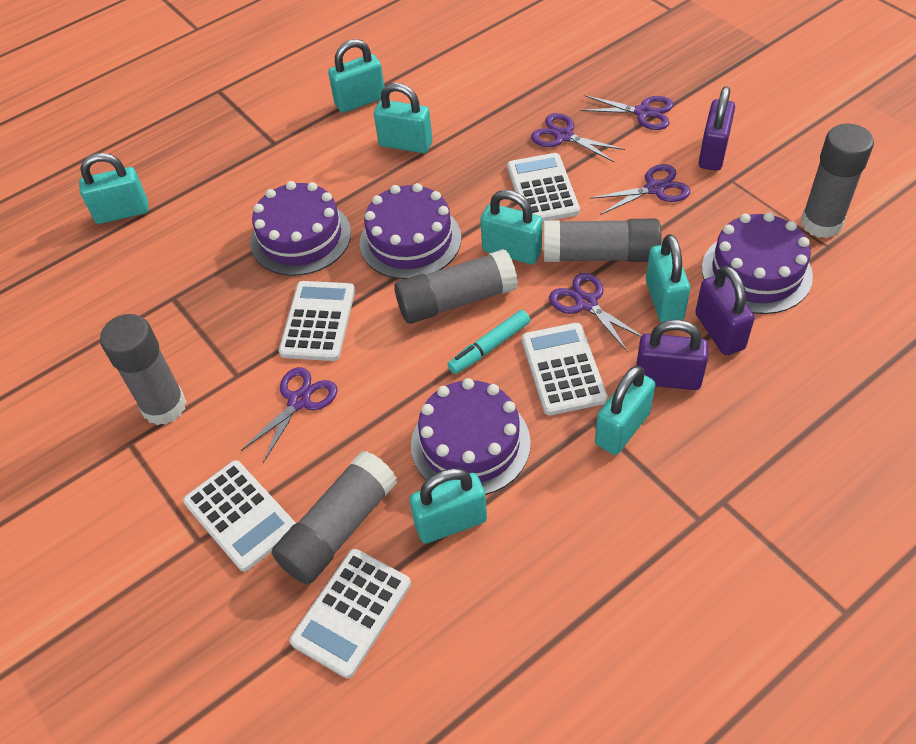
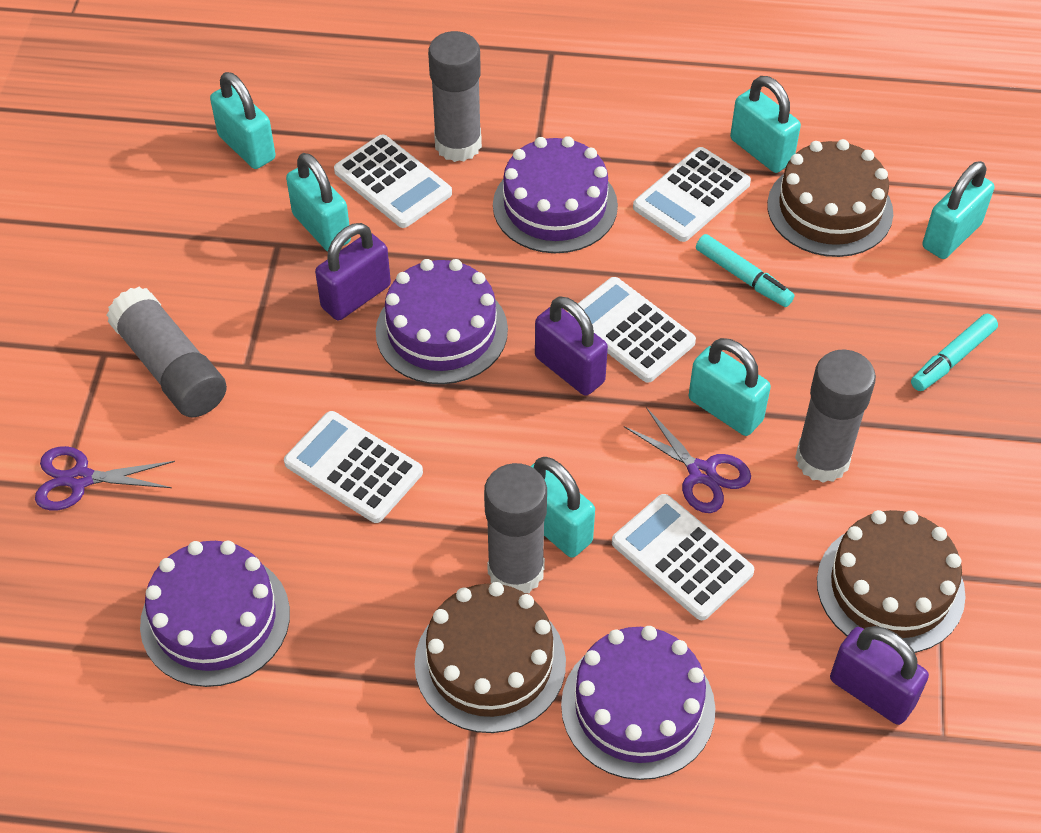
brown cake: none = 0 -> [414,582,566,733] [767,139,893,257] [817,510,966,653] = 3
grey glue stick: [100,314,187,425] [272,451,397,584] [395,249,518,324] [544,219,661,262] [801,124,874,238] = 5 -> [107,286,227,418] [428,31,482,162] [484,463,547,593] [795,350,876,483] = 4
purple scissors: [241,367,337,463] [531,113,625,162] [549,273,642,352] [580,95,674,130] [590,164,690,215] = 5 -> [35,446,175,511] [624,407,751,513] = 2
turquoise marker: [447,310,530,374] = 1 -> [696,234,794,307] [911,314,998,391] = 2
turquoise padlock: [79,153,149,224] [328,39,384,113] [374,83,432,153] [410,468,487,543] [480,190,543,265] [595,366,655,455] [646,234,690,322] = 7 -> [210,72,276,169] [286,153,351,252] [530,457,595,558] [689,338,771,436] [730,76,801,173] [922,161,994,259] = 6

